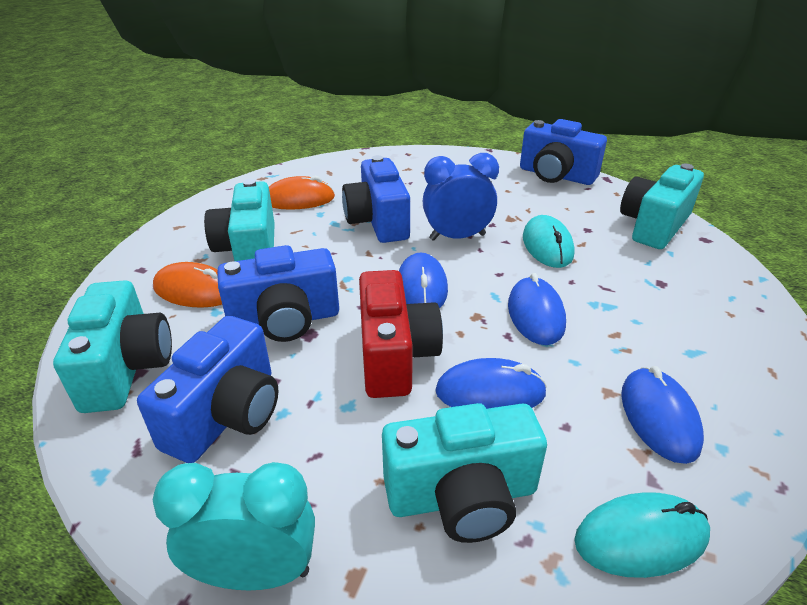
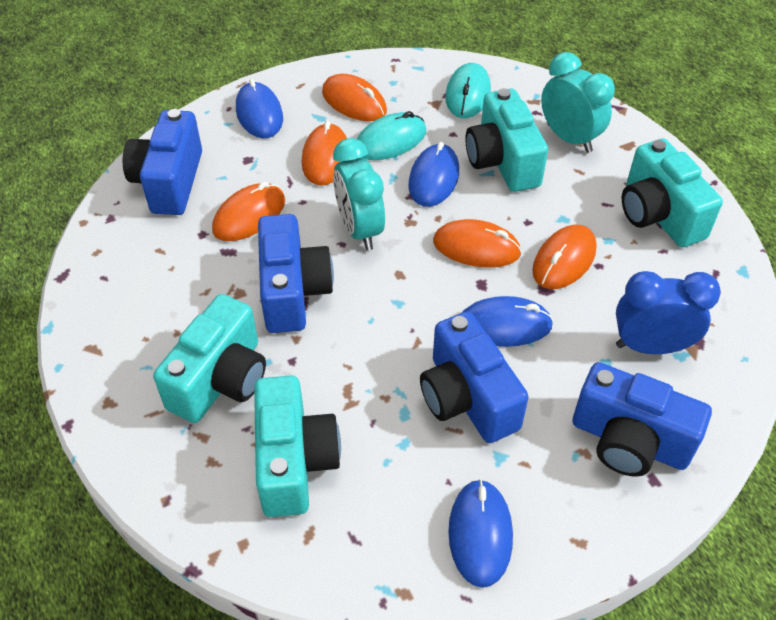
orange mouse: [153,262,222,308] [269,176,335,210] = 2 -> [212,182,285,241] [302,121,347,186] [322,74,387,121] [433,219,522,268] [532,225,597,289] = 5
red camera: [359,270,443,398] = 1 -> none = 0
turquoise clock: [152,462,315,590] = 1 -> [333,138,385,250] [541,52,615,153] = 2

